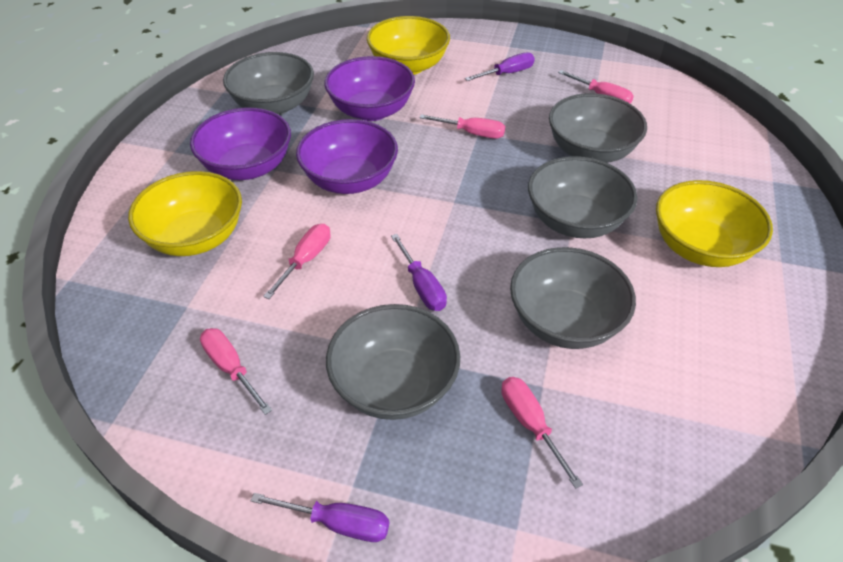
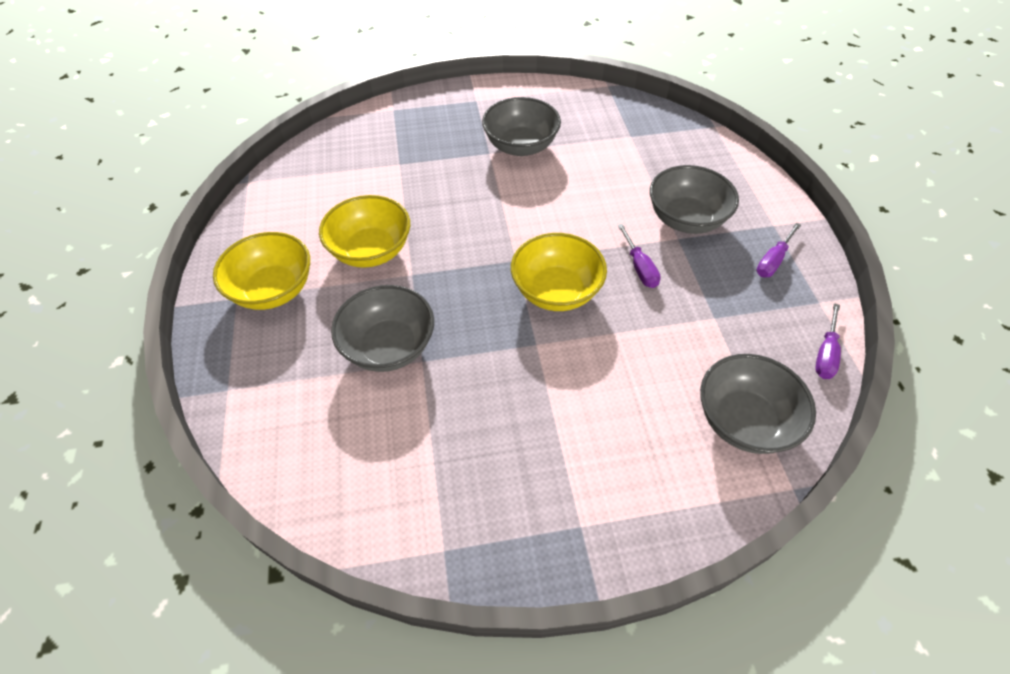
grey bowl: [223,52,314,115] [326,304,460,420] [510,247,636,349] [528,156,637,238] [549,93,647,163] = 5 -> [331,285,434,372] [482,97,561,156] [650,165,739,234] [700,354,816,454] = 4
pink screwdriver: [200,328,272,415] [263,224,331,299] [419,114,505,139] [501,377,583,489] [558,70,634,104] = 5 -> none = 0
purple bowl: [190,108,291,180] [296,119,398,194] [324,56,415,121] = 3 -> none = 0

